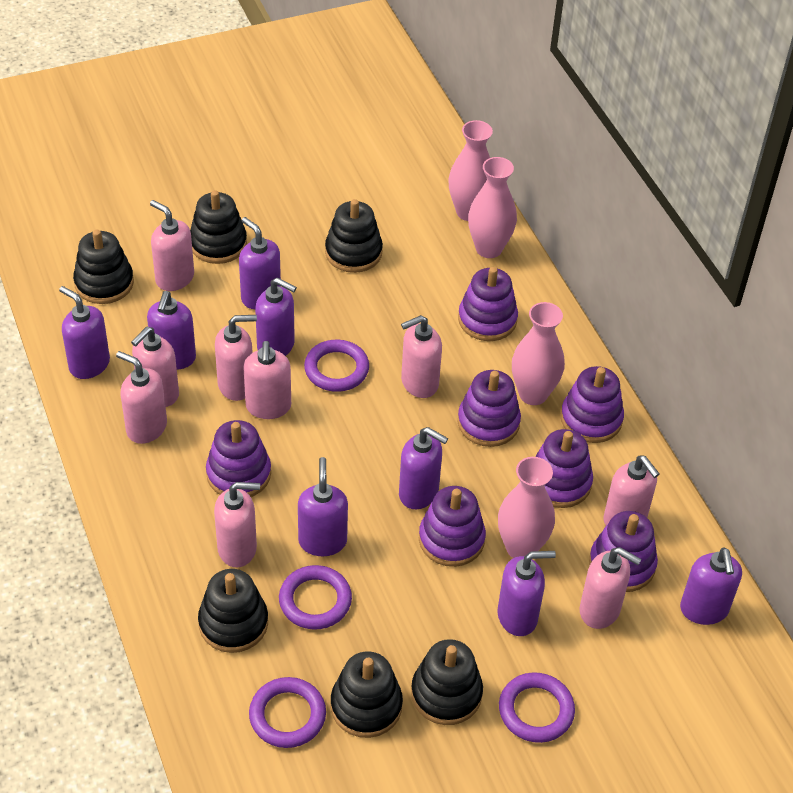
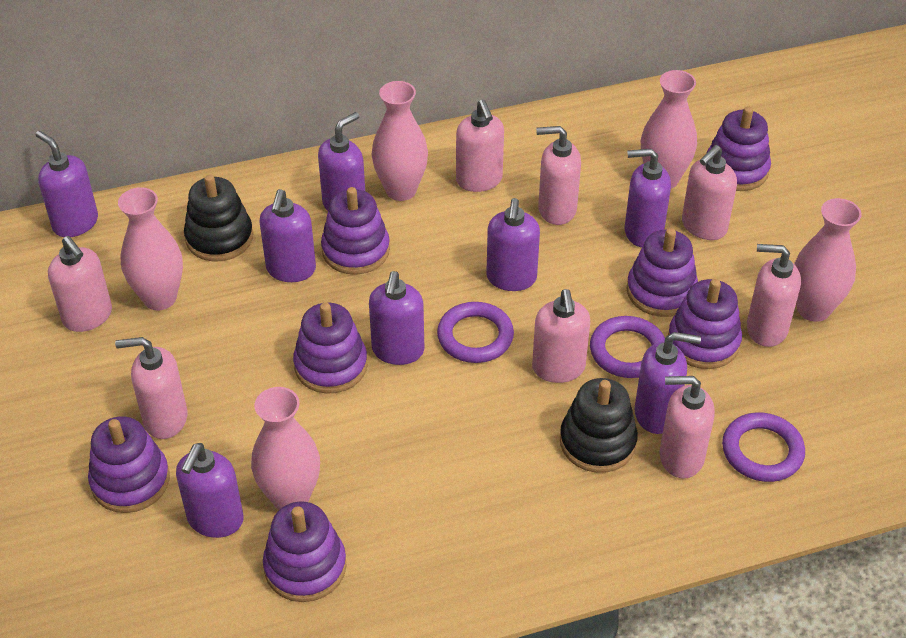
black stacking toy: [73,230,134,304] [190,190,247,264] [198,569,268,653] [325,199,383,273] [330,651,403,738] [411,639,483,725] = 6 -> [184,175,253,262] [560,378,638,473] = 2
pink soap dispenser: [116,351,167,444] [131,327,179,407] [150,200,194,291] [214,482,260,567] [215,315,257,401] [243,341,291,419] [401,315,442,398] [580,547,641,629] [604,456,660,525] = 9 -> [48,236,112,332] [115,337,187,439] [456,99,504,192] [532,289,590,383] [536,126,581,225] [659,376,715,478] [682,145,737,240] [747,244,801,347] = 8
pink vase: [448,120,493,221] [468,157,517,258] [498,457,555,558] [512,302,565,405] = 4 -> [118,187,183,310] [251,387,320,510] [371,81,428,201] [641,70,697,189] [794,198,862,322] = 5
purple ring: [249,677,326,748] [279,565,352,629] [304,340,369,392] [499,672,575,743] = 4 -> [437,302,514,363] [590,316,665,378] [722,412,805,482] = 3

